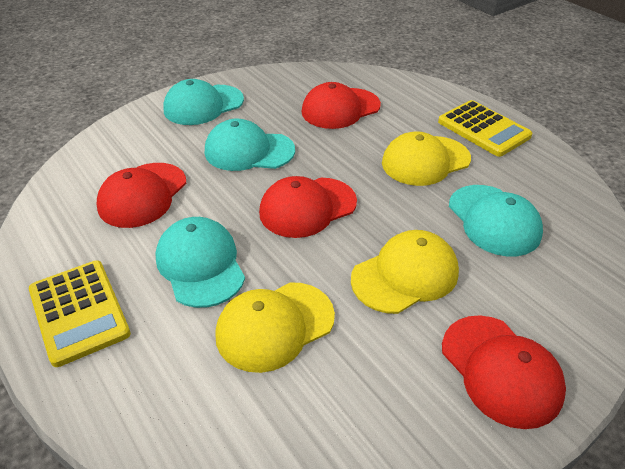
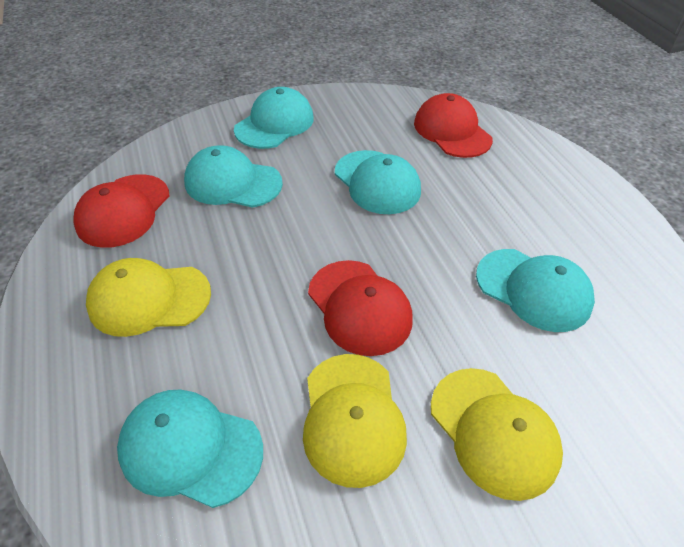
red cap: [97,163,186,228] [259,176,357,238] [302,82,381,129] [442,316,566,429] = 4 -> [74,174,170,248] [308,260,413,356] [414,93,493,158] = 3
turquoise cap: [155,217,245,308] [163,79,244,125] [205,119,295,171] [449,185,543,256] = 4 -> [117,389,263,508] [184,145,283,208] [234,87,314,149] [335,150,421,214] [476,249,595,332] = 5
yellow calculator: [29,260,131,367] [438,100,533,157] = 2 -> none = 0

